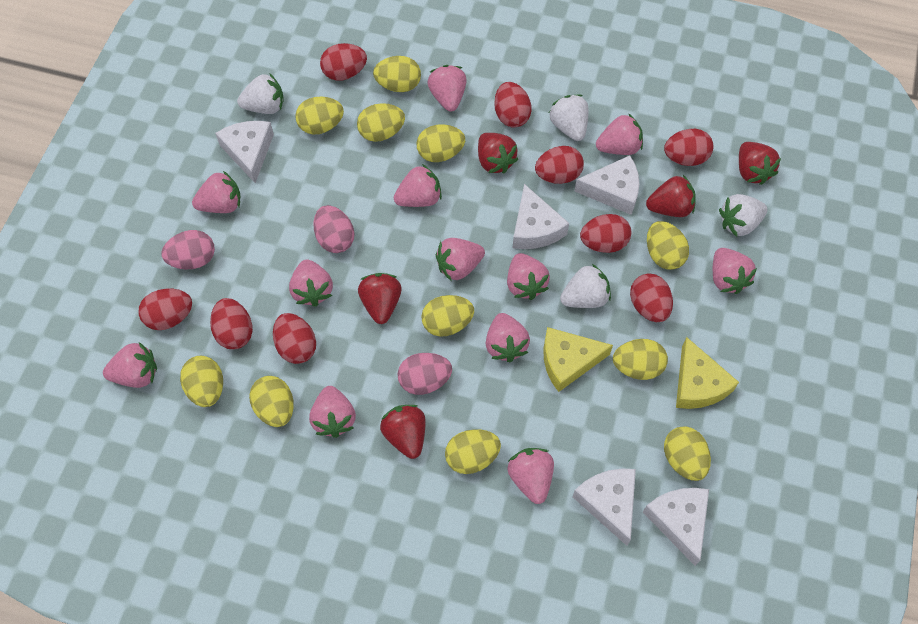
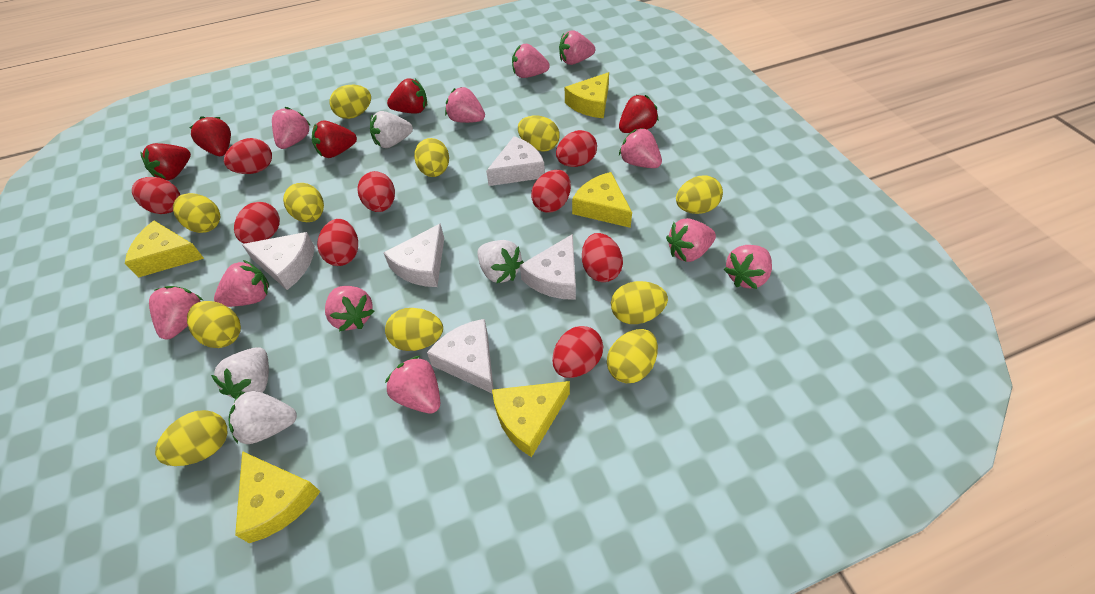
pink egg: [161,230,215,269] [313,205,354,253] [398,353,452,395] = 3 -> none = 0
pink strawberry: [103,342,157,388] [192,171,241,213] [289,259,333,307] [309,386,356,438] [394,164,442,207] [427,65,467,111] [435,238,485,281] [486,313,530,362] [507,253,550,300] [507,448,554,504] [596,113,643,155] [713,248,757,294] = 12 -> [149,286,203,339] [214,260,269,307] [272,107,311,149] [325,286,374,332] [385,356,440,413] [445,87,485,123] [512,44,550,78] [559,30,595,65] [619,128,662,168] [666,218,716,262] [724,245,772,289] = 11
yellow cheese: [543,327,613,392] [676,337,739,409] = 2 -> [125,221,204,278] [235,451,321,543] [492,381,570,457] [565,72,609,118] [572,172,632,228] = 5

